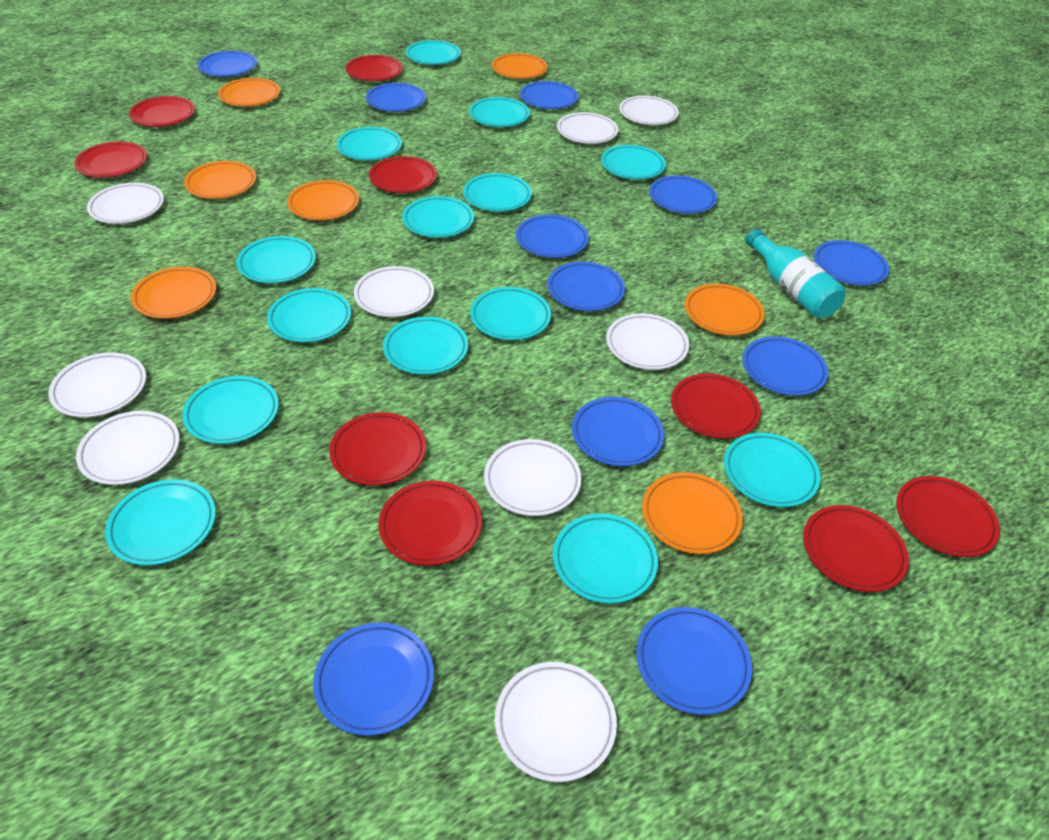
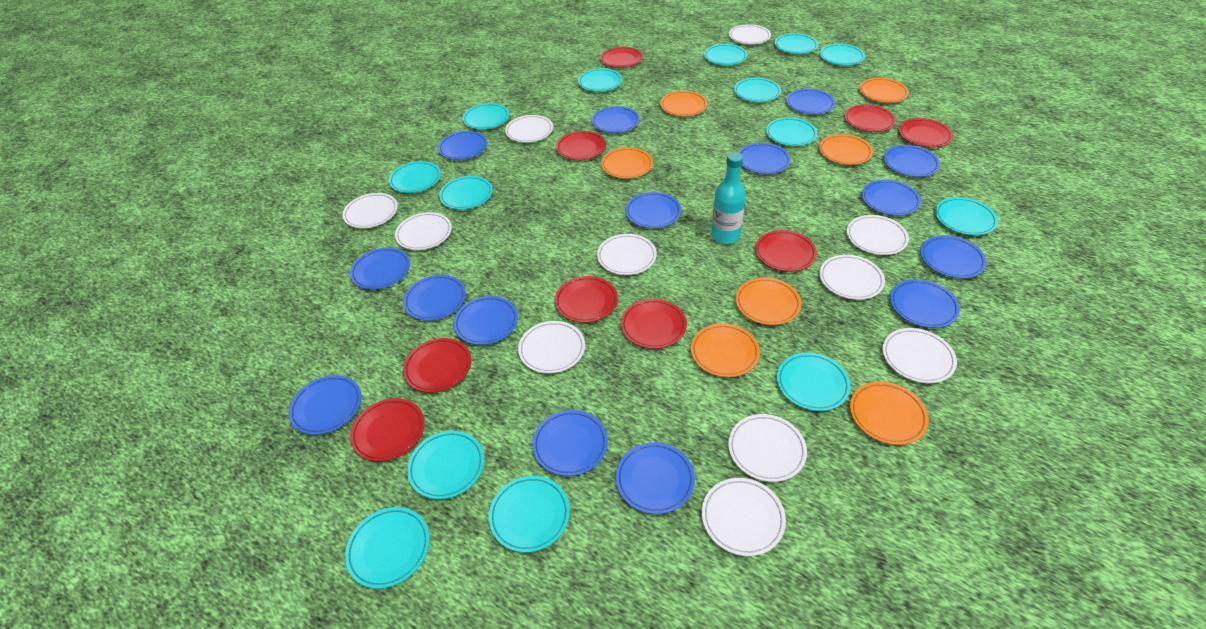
blue plate: [198,51,257,77] [313,622,434,736] [366,83,426,112] [516,215,589,258] [520,81,578,109] [547,262,625,311] [572,397,664,466] [636,607,752,715] [649,175,717,214] [743,336,828,396] [814,240,889,286] = 11 -> [289,375,361,435] [350,247,410,290] [403,275,466,321] [438,131,487,160] [453,296,518,345] [532,410,608,476] [592,106,640,133] [616,442,695,514] [625,192,681,228] [739,143,791,174] [786,89,835,115] [862,180,921,216] [884,145,940,177] [890,279,960,328] [920,235,987,279] = 15
white plate: [49,353,146,418] [76,411,180,485] [87,183,164,224] [354,266,434,317] [484,439,581,516] [495,662,617,782] [557,112,618,144] [606,313,689,370] [619,96,679,125] = 9 -> [342,193,398,228] [395,212,452,250] [505,115,553,143] [518,321,585,374] [597,234,657,275] [702,478,786,556] [728,414,807,482] [729,24,771,44] [819,255,885,300] [846,215,909,255] [882,328,957,384] = 11

